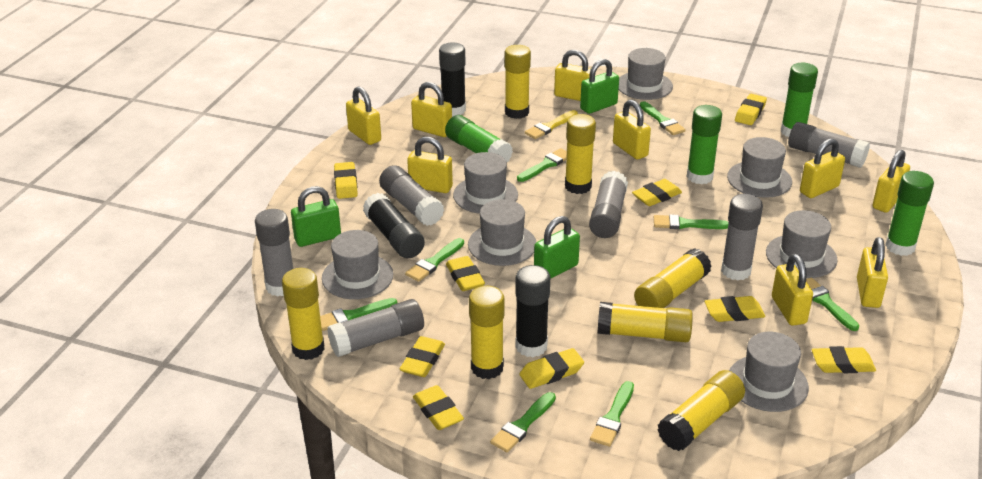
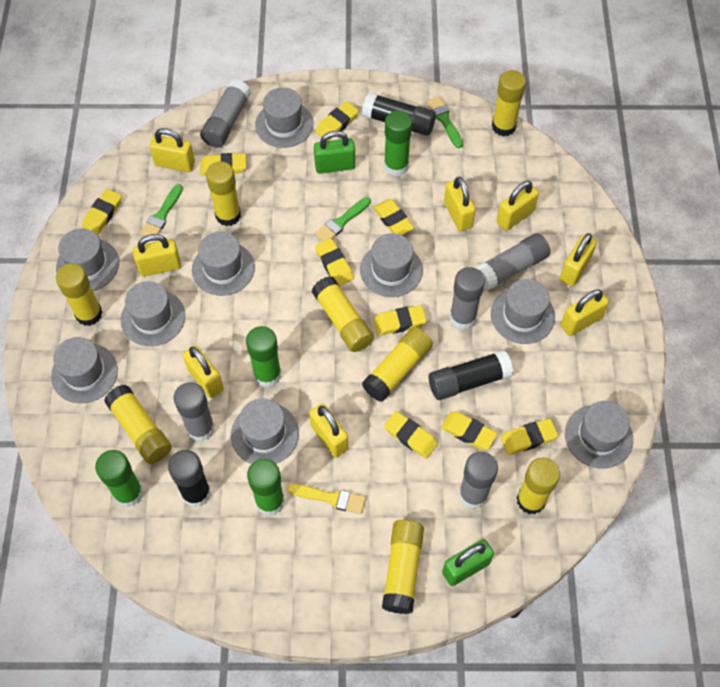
green brush: [320,298,397,331] [405,238,464,282] [490,392,556,453] [517,148,567,182] [590,381,634,447] [640,101,686,135] [654,214,729,229] [806,278,859,331] = 8 -> [140,184,183,236] [315,197,371,241] [427,96,463,148] = 3
green padlock: [291,186,341,247] [534,216,580,279] [580,59,619,114] = 3 -> [314,131,355,174] [442,539,494,586] = 2
grey glue stick: [255,209,293,297] [327,299,424,357] [379,165,444,226] [589,171,628,238] [721,194,763,280] [788,122,870,168] = 6 -> [174,382,215,442] [200,79,251,148] [450,267,485,330] [459,452,498,509] [475,233,550,291] = 5
grey hat: [322,230,393,299] [453,152,518,214] [468,199,536,266] [619,48,673,100] [727,137,792,198] [729,332,809,412] [766,210,838,278] = 7 -> [51,337,118,403] [56,228,119,291] [121,281,185,346] [192,232,255,296] [231,398,299,464] [255,87,313,148] [360,233,423,297] [491,279,555,344] [565,401,633,469] = 9
yellow glue stick: [282,268,325,360] [469,286,505,379] [505,45,531,119] [565,114,596,194] [597,302,693,342] [634,248,712,308] [658,370,745,451] = 7 -> [56,263,103,326] [104,385,172,464] [206,161,241,226] [312,276,374,352] [362,327,433,402] [382,520,424,614] [492,70,526,136] [517,458,560,514] = 8
yellow padlock: [346,86,381,145] [407,137,453,193] [411,82,452,137] [554,50,591,101] [613,100,651,160] [772,254,813,326] [800,138,845,198] [857,237,888,308] [872,150,910,213] = 9 -> [133,234,181,276] [149,128,195,172] [182,345,224,398] [309,403,348,458] [444,177,476,231] [496,181,539,231] [560,233,597,286] [561,289,609,336] = 8

